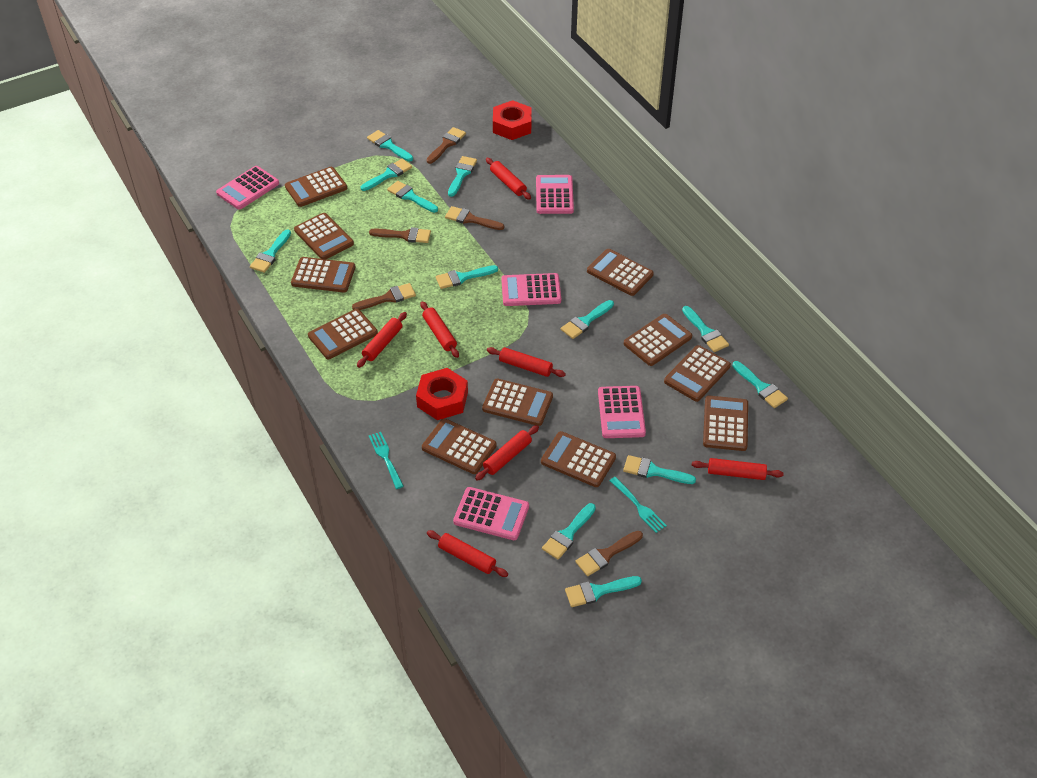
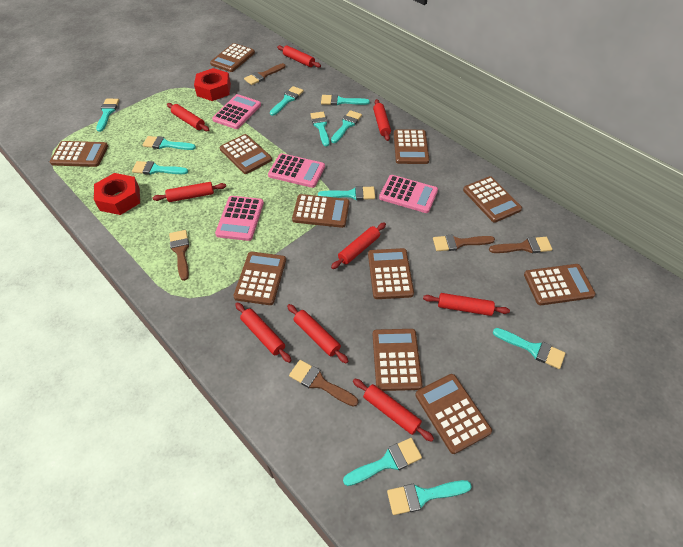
pink calculator: [216,166,279,210] [453,487,529,540] [501,273,561,306] [536,175,574,214] [598,386,646,438] = 5 -> [212,94,261,129] [215,196,264,241] [268,153,325,188] [379,175,438,213] = 4
red rolling pin: [357,312,407,368] [420,301,459,358] [427,530,508,577] [475,425,539,481] [486,158,531,200] [487,347,566,377] [692,458,784,480] = 7 -> [153,182,226,202] [167,103,209,131] [235,303,292,363] [277,45,321,68] [287,304,348,364] [331,222,386,269] [353,379,434,442] [373,99,391,141] [423,293,510,316] = 9
turquoise brush: [250,229,291,273] [361,159,412,191] [367,130,413,161] [387,181,438,213] [436,265,498,289] [448,156,477,197] [542,503,596,559] [561,300,614,339] [565,576,642,607] [623,455,696,484] [682,306,729,352] [732,361,788,408] = 12 -> [96,99,119,132] [132,161,188,175] [143,136,196,150] [270,86,304,116] [310,112,330,146] [318,186,375,200] [321,94,370,106] [331,110,362,143] [343,438,422,486] [387,480,472,515] [493,328,565,369] = 11
turquoise fork: [369,432,404,489] [610,477,667,533] = 2 -> none = 0

